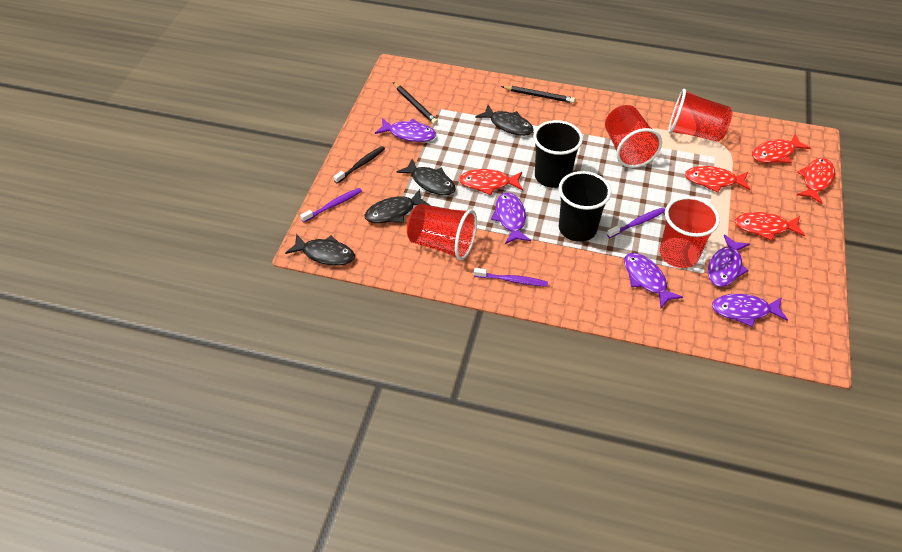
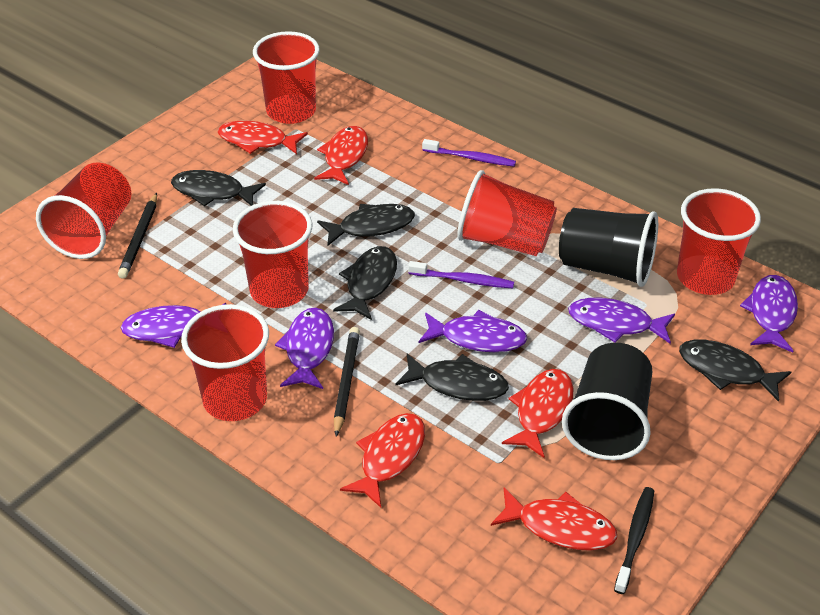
black fish: [285,234,355,266] [364,189,431,223] [396,159,456,196] [475,105,534,136] = 4 -> [171,170,266,206] [317,204,415,246] [333,246,397,320] [396,354,509,401] [679,340,791,402] = 5
purple toothbrush: [300,188,362,222] [474,268,548,287] [607,207,665,238] = 3 -> [408,261,514,288] [422,139,516,167] = 2
red cup: [407,204,477,260] [605,105,662,168] [659,196,720,268] [668,89,733,142] = 4 -> [36,162,132,259] [181,304,269,421] [233,201,312,308] [253,31,320,124] [457,170,557,256] [677,188,761,295] = 6

